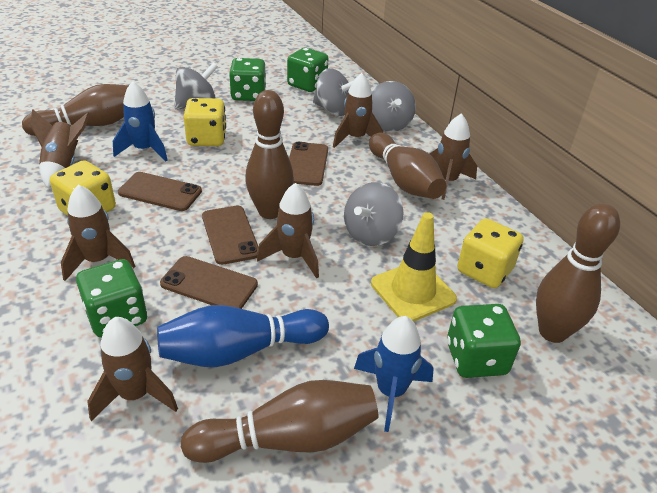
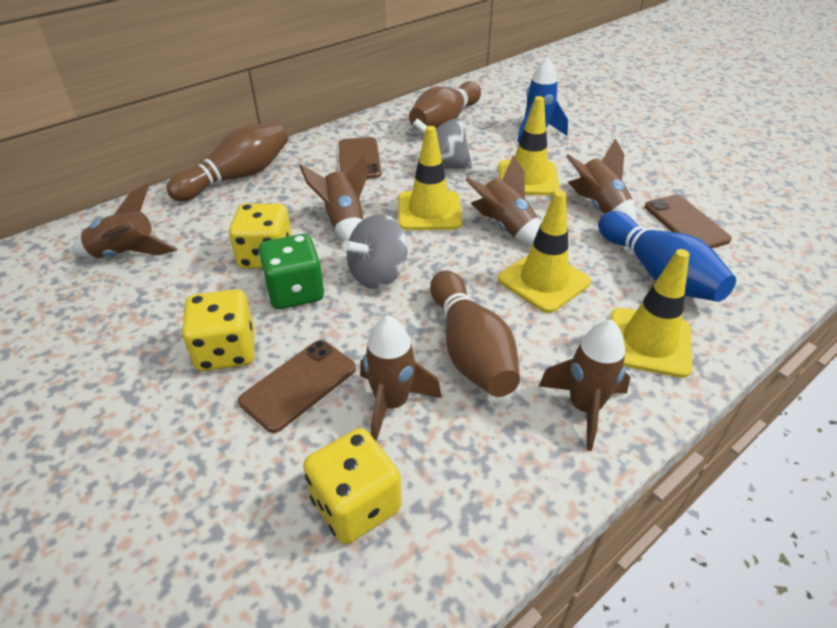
blue rocket: [113,81,168,161] [354,316,434,432] = 2 -> [517,57,568,143] = 1
brown bowling pin: [22,84,129,136] [181,380,379,463] [245,90,294,219] [369,133,446,199] [536,203,620,343] = 5 -> [166,122,288,201] [409,81,481,129] [430,271,520,397] = 3
brown phone: [118,172,202,211] [160,256,258,309] [202,206,259,265] [289,142,328,186] = 4 -> [238,340,356,433] [339,137,382,179] [645,195,732,248] = 3
green dice: [76,259,147,337] [229,58,266,101] [287,48,329,92] [447,304,521,378] = 4 -> [258,234,324,309] = 1
grey spinning top: [174,62,218,110] [313,68,353,116] [344,182,403,246] [372,81,416,132] = 4 -> [342,214,407,289] [413,118,472,169] = 2
yellow traffic cone: [371,212,457,322] = 1 -> [398,126,462,230] [498,190,591,313] [499,96,560,196] [610,249,692,378] = 4

